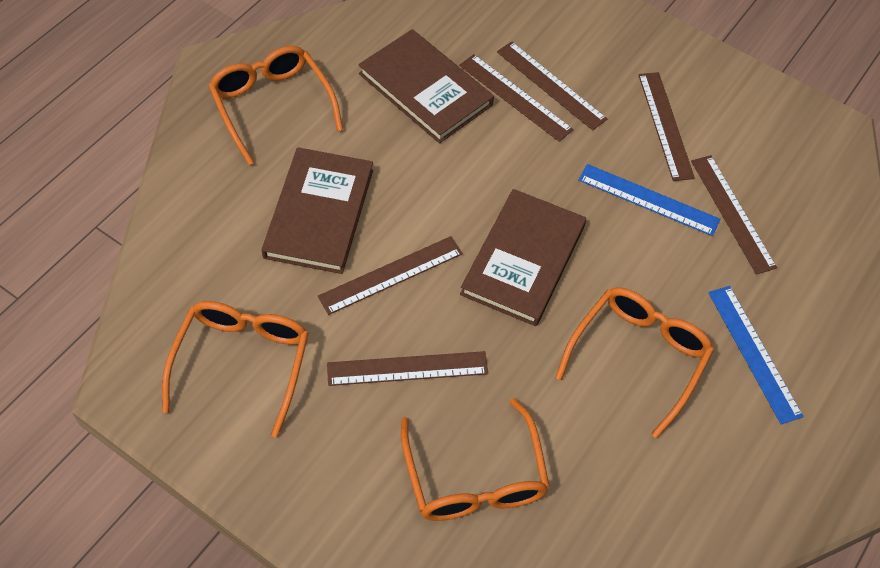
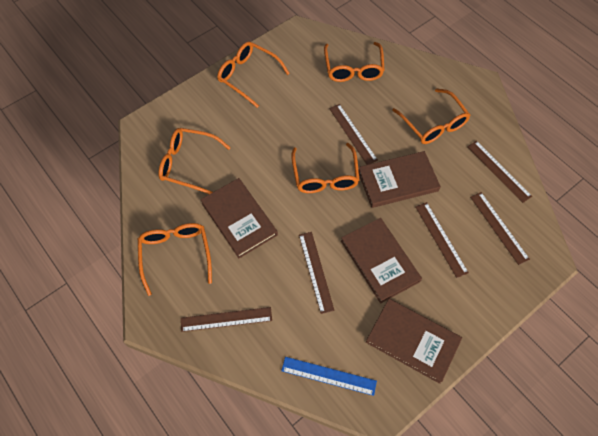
blue ruler: [579,164,720,236] [708,286,804,424] = 2 -> [281,357,377,396] = 1
brown book: [262,147,373,274] [358,29,494,143] [460,189,586,326] = 3 -> [200,178,278,258] [341,218,422,303] [358,151,441,208] [366,299,462,384] = 4
orange glasses: [162,301,309,438] [208,46,343,165] [401,398,550,521] [555,288,714,438] = 4 -> [138,223,212,296] [158,128,231,194] [217,42,290,108] [291,143,360,193] [324,42,385,82] [392,89,470,144] = 6

